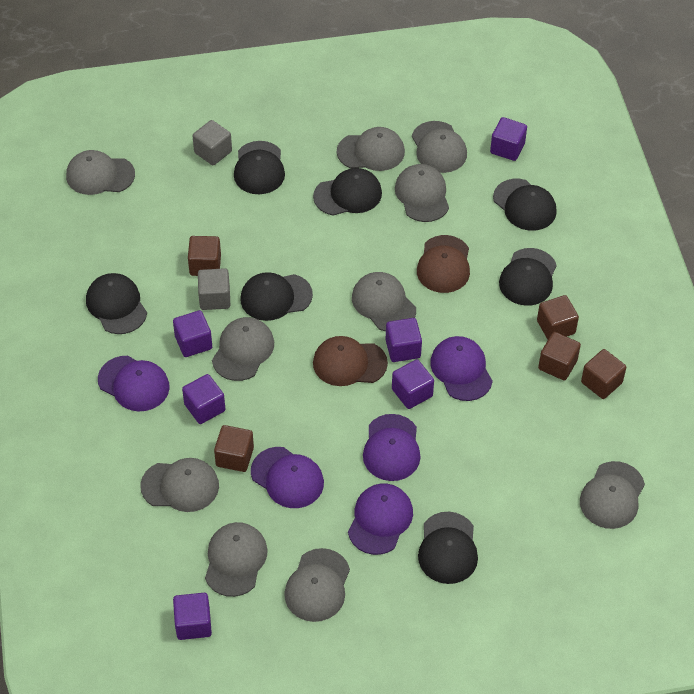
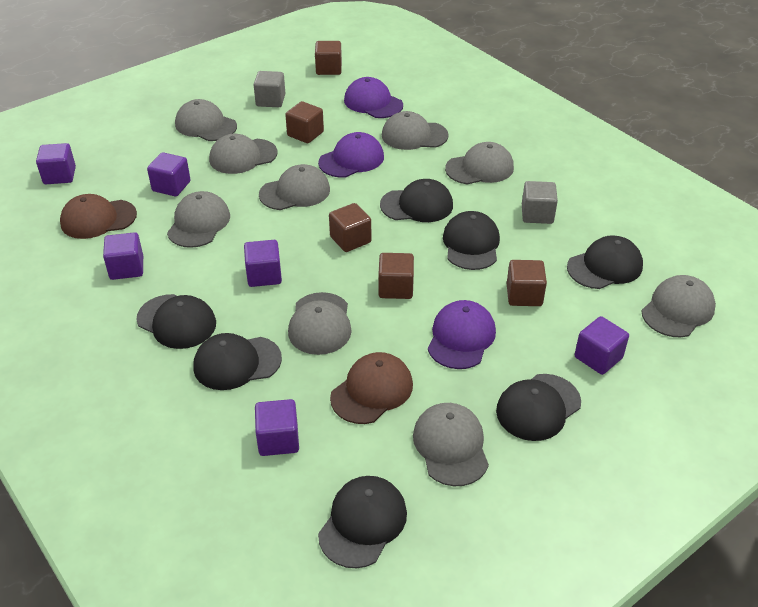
grey cap: [66,150,135,195] [140,458,219,512] [205,522,268,597] [212,317,274,381] [284,548,350,622] [337,127,405,171] [352,272,416,331] [395,164,449,222] [412,121,467,173] [580,461,645,529] = 10 -> [167,191,230,248] [175,99,237,141] [209,134,278,174] [259,164,330,210] [288,292,352,355] [382,111,449,150] [413,403,489,486] [445,142,514,184] [642,275,716,337] = 9
purple cap: [98,356,170,412] [251,447,324,508] [348,483,413,555] [363,414,421,481] [430,336,493,401] = 5 -> [318,132,384,178] [344,77,403,118] [428,300,496,369] = 3

